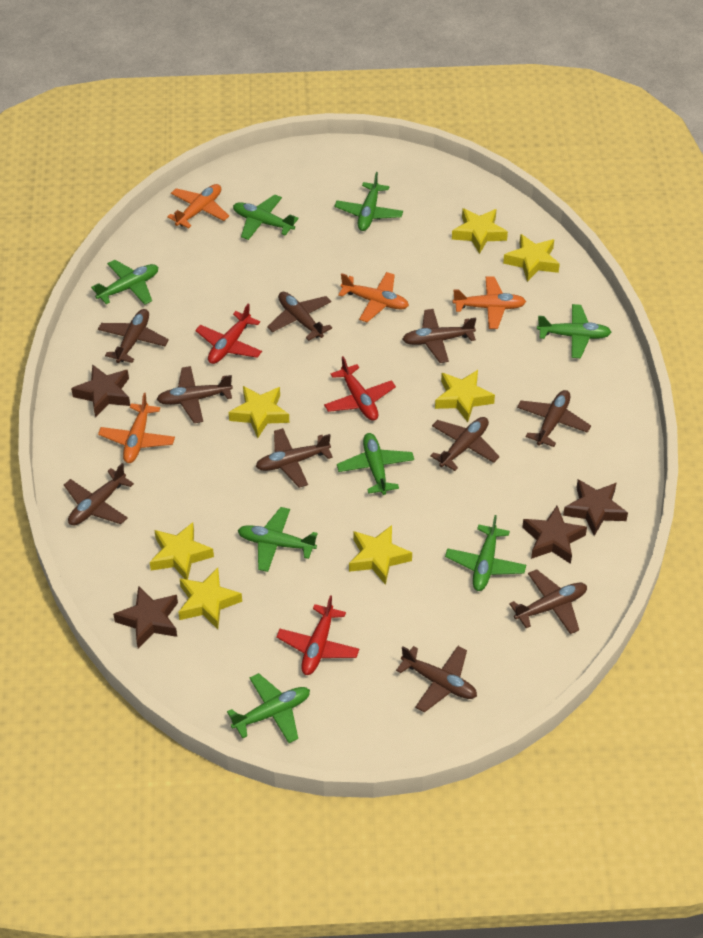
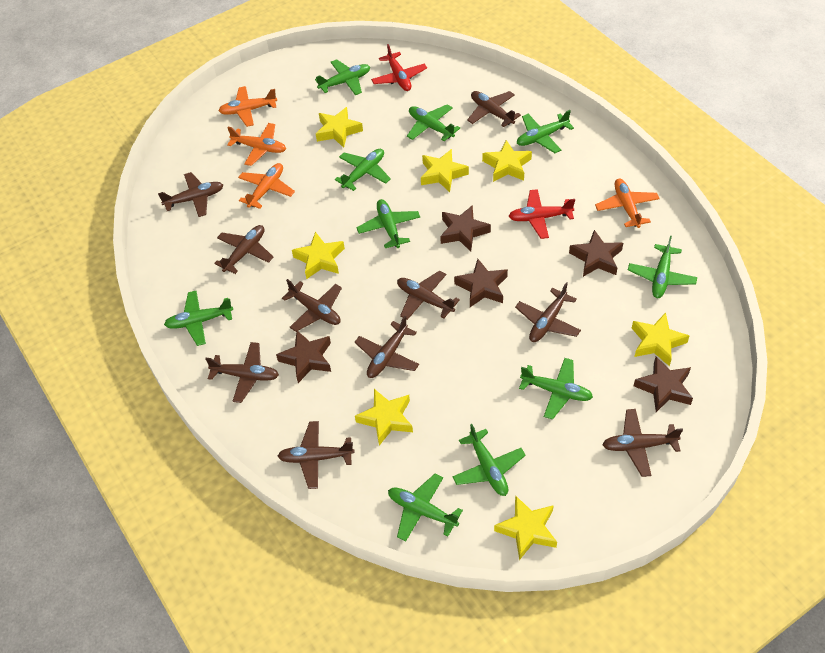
brown star: [71,364,130,418] [113,586,178,648] [522,506,587,564] [563,479,628,536] = 4 -> [276,331,331,383] [440,205,491,252] [454,259,508,307] [569,230,623,277] [634,357,693,412] = 5
green plane: [91,260,158,305] [227,673,310,743] [233,194,299,240] [238,507,318,572] [335,172,403,231] [337,433,414,495] [445,515,526,591] [537,304,612,358] = 8 -> [164,291,233,346] [315,59,370,95] [335,149,391,191] [356,199,420,248] [388,474,463,542] [407,104,460,141] [452,424,526,496] [517,110,574,153] [519,358,593,420] [628,236,697,298] = 10
red plane: [195,304,262,364] [276,595,359,675] [324,356,396,421] = 3 -> [371,44,427,91] [509,189,575,239] = 2

